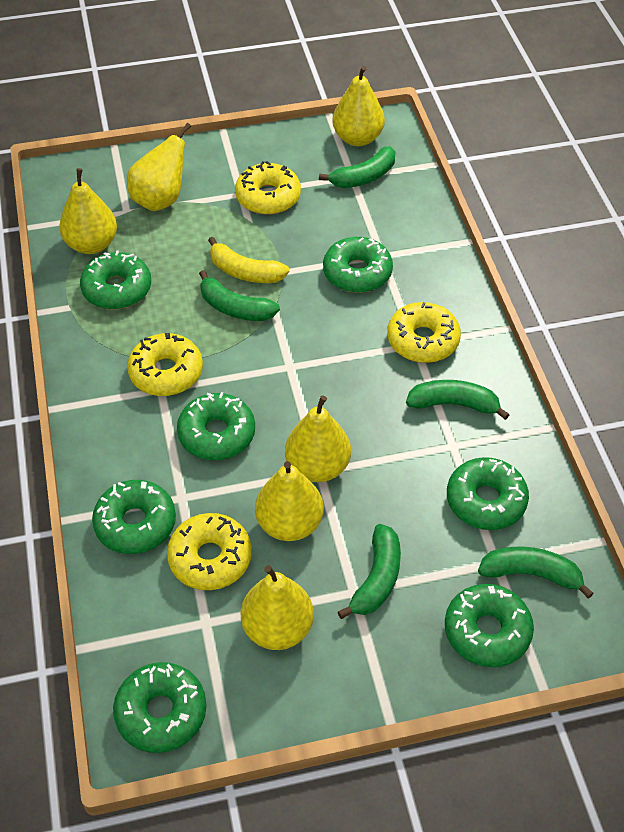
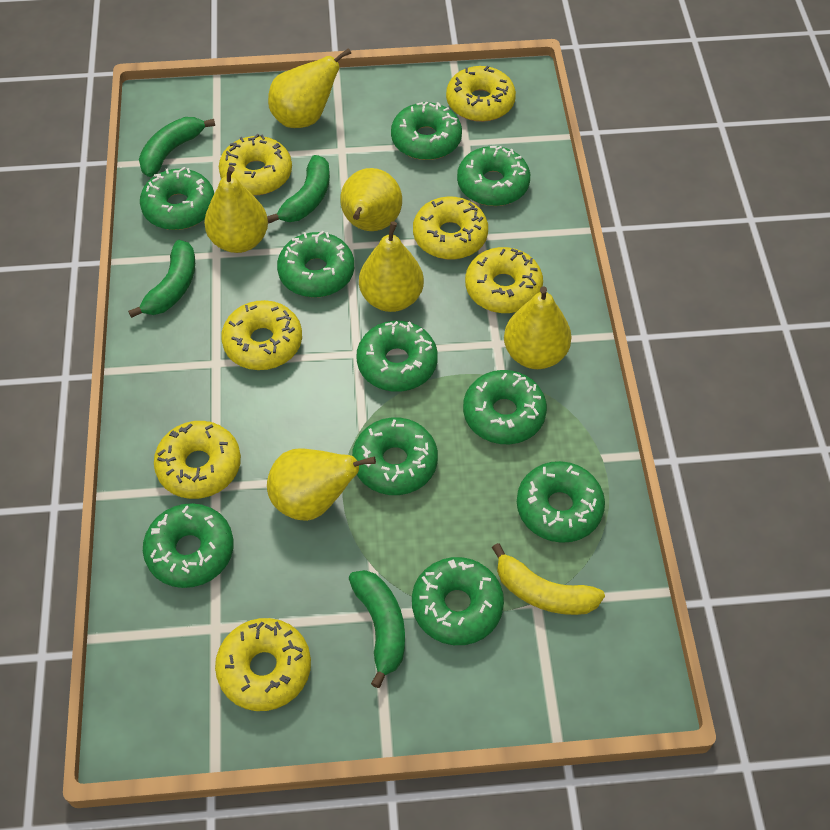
green banana: [199,270,280,321] [319,146,396,188] [338,524,401,619] [406,380,510,420] [478,547,594,599] = 5 -> [128,240,195,318] [139,117,215,177] [267,155,330,223] [349,570,405,688] = 4
green donut: [80,251,151,310] [92,480,176,554] [113,662,206,753] [177,392,255,460] [323,237,393,293] [445,584,534,667] [447,457,529,530] = 7 -> [140,167,214,230] [143,503,233,588] [277,231,354,297] [352,417,438,495] [356,321,438,392] [391,101,462,160] [412,557,504,645] [457,146,530,206] [463,370,547,444] [517,461,605,543] = 10
yellow donut: [127,333,203,396] [167,513,252,590] [235,161,301,215] [387,302,461,363] = 4 -> [154,421,241,499] [215,618,311,711] [219,134,292,195] [221,300,302,370] [413,197,488,260] [446,66,516,122] [465,247,543,313] = 7

